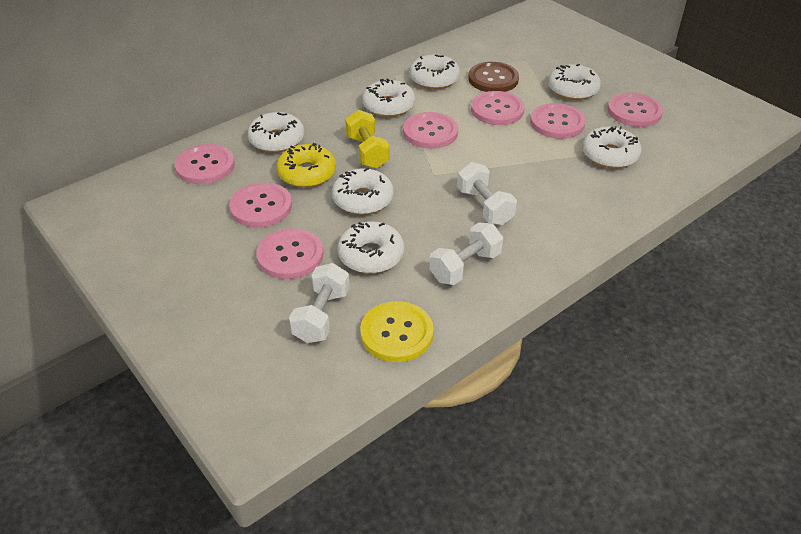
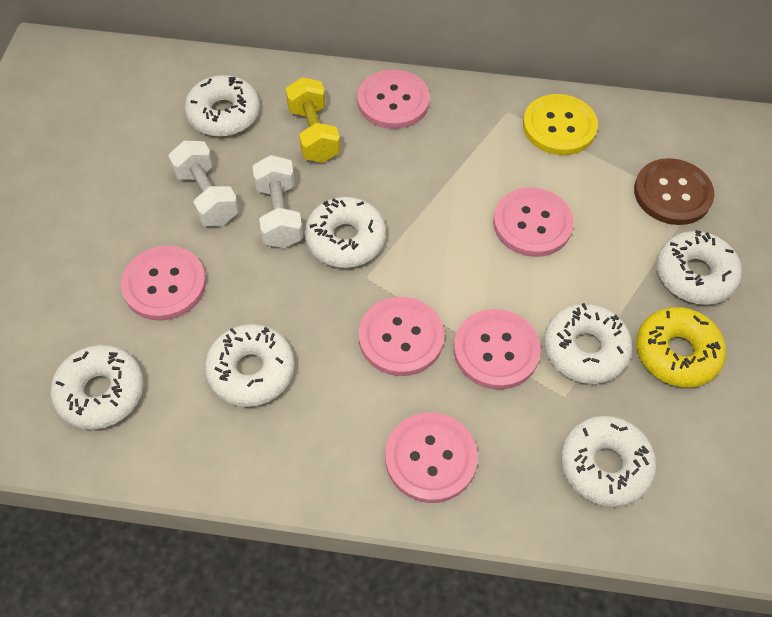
pink button: [175,144,235,184] [229,183,292,228] [256,228,323,279] [403,112,458,149] [471,91,525,125] [530,103,586,139] [607,93,663,127] = 7 -> [121,246,206,321] [357,70,430,129] [359,297,444,376] [385,412,478,503] [454,309,541,390] [493,187,574,257] = 6
white dumbbell: [289,263,350,343] [430,223,503,285] [457,162,517,225] = 3 -> [168,141,239,226] [252,155,303,248] = 2

